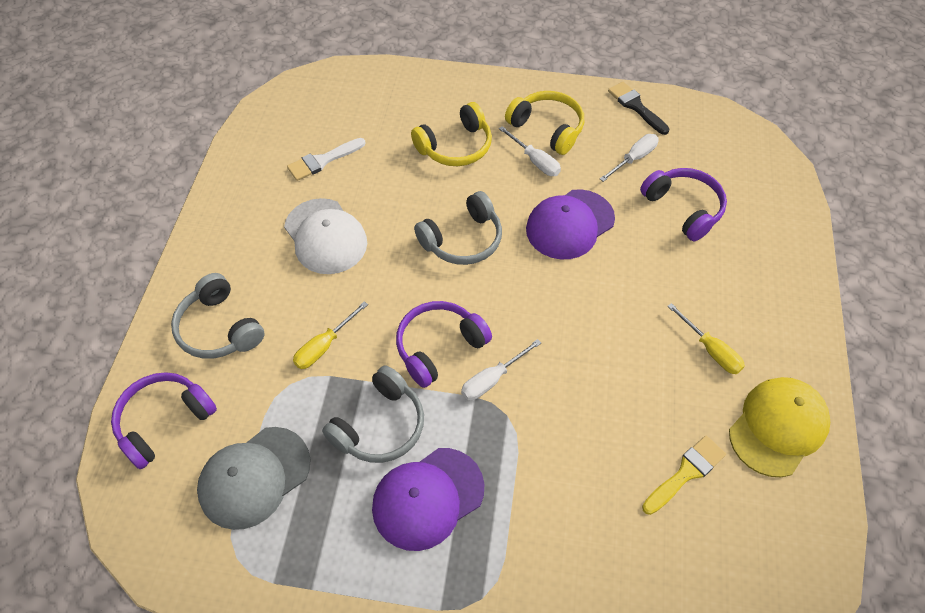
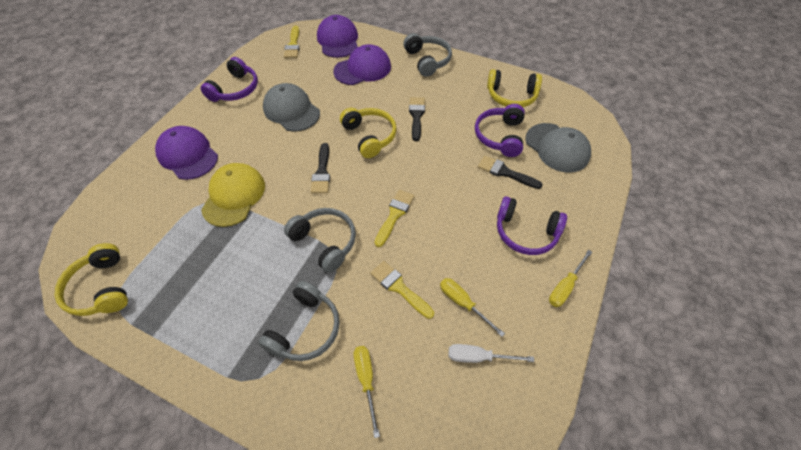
black brush: [608,82,669,135] = 1 -> [311,143,330,193] [409,97,425,141] [478,155,543,189] = 3
grey cap: [197,427,311,530] = 1 -> [263,83,320,132] [525,123,591,172] = 2
purple cap: [372,448,485,551] [526,189,615,259] = 2 -> [155,126,218,180] [317,15,358,58] [333,44,391,85] = 3
white brush: [287,138,365,181] = 1 -> none = 0
white cap: [284,198,367,274] = 1 -> none = 0
white screwdriver: [461,339,541,401] [499,126,561,176] [600,134,659,182] = 3 -> [448,344,534,363] = 1
yellow brush: [642,436,726,515] = 1 -> [284,25,300,58] [370,261,434,319] [374,190,415,247] = 3
yellow headphones: [411,102,492,166] [505,91,584,155] = 2 -> [55,243,128,316] [340,108,397,158] [487,69,542,107] = 3
yellow screwdriver: [293,301,368,369] [667,303,745,374] = 2 -> [354,346,380,438] [440,278,505,337] [549,250,592,307] = 3

